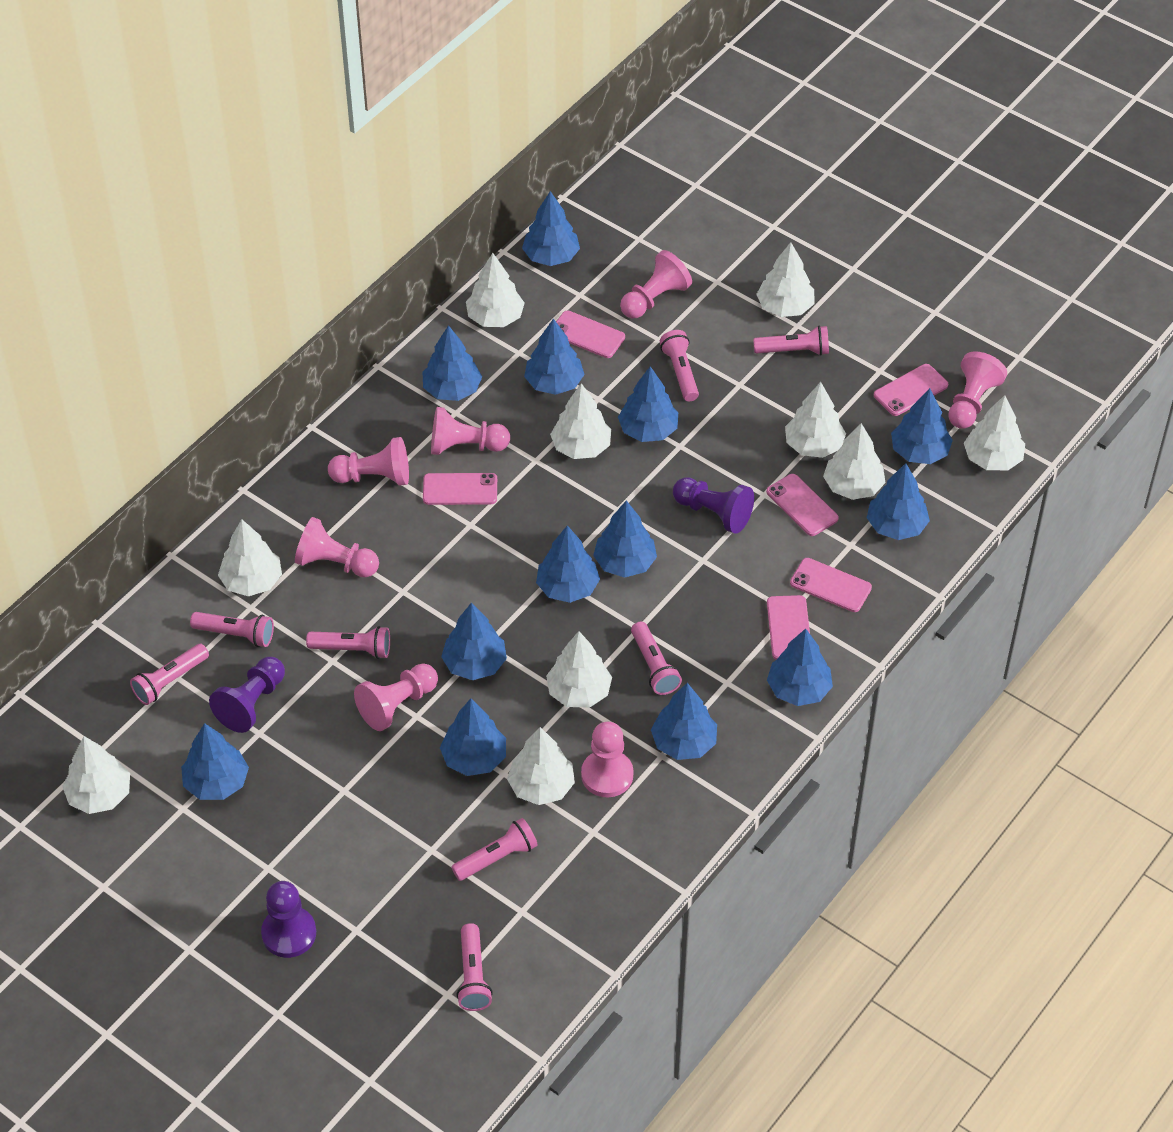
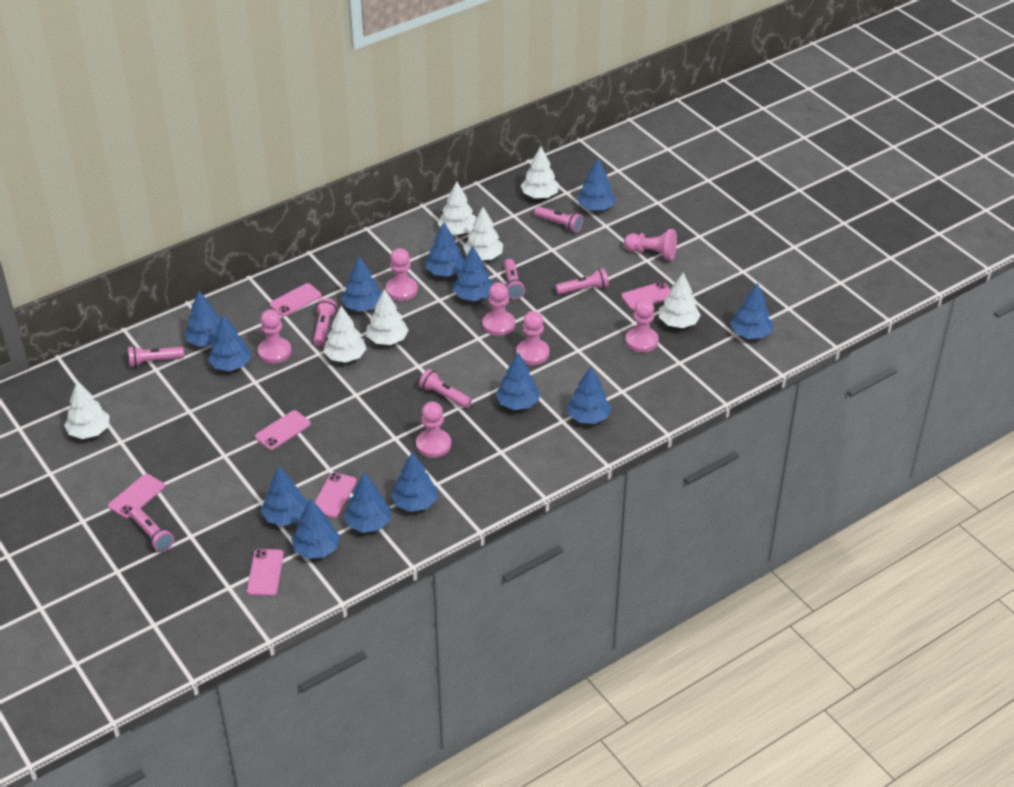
pink flashlight: [130,644,209,705] [190,612,274,647] [306,626,390,659] [451,818,538,881] [457,923,493,1011] [631,622,682,695] [660,330,699,401] [753,326,829,356] = 8 -> [128,346,184,367] [130,507,174,552] [313,298,337,346] [419,369,472,408] [504,259,526,299] [534,206,583,233] [555,268,609,295] = 7
purple pawn: [209,657,285,733] [261,881,316,958] [673,477,754,534] = 3 -> none = 0
white tree: [62,736,130,814] [218,519,282,596] [466,253,525,327] [507,727,575,805] [546,631,612,708] [550,383,611,459] [756,242,814,317] [785,382,846,458] [823,423,886,500] [964,395,1025,470] = 10 -> [64,381,110,439] [323,306,367,362] [367,289,409,345] [438,181,476,235] [463,207,503,260] [521,146,559,198] [659,272,701,328] = 7

